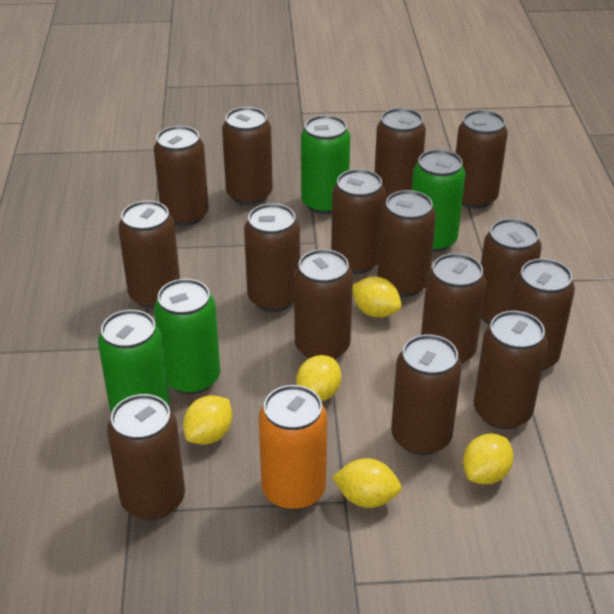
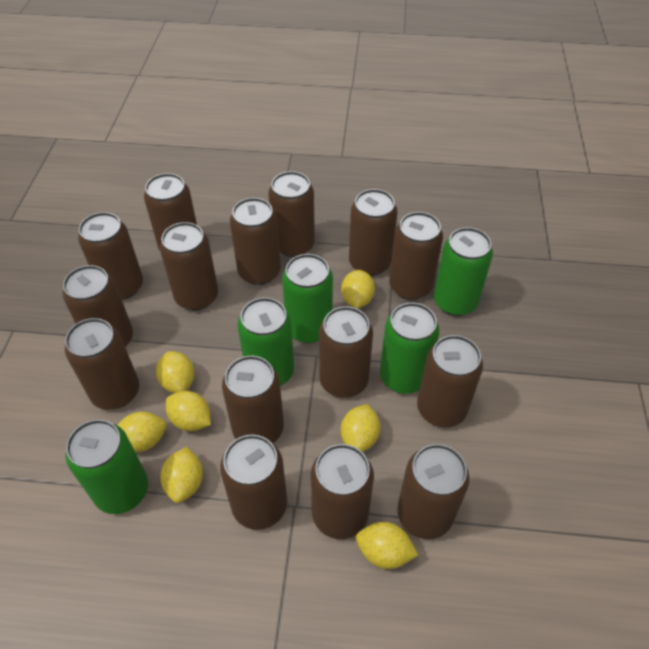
green can: [98,310,170,413] [154,279,220,394] [301,115,350,214] [412,149,466,252] = 4 -> [66,419,148,514] [238,297,294,386] [282,254,333,343] [380,302,439,394] [434,227,493,316] = 5
orange can: [259,385,327,510] = 1 -> none = 0
yellow lemon: [183,395,232,445] [296,355,341,402] [332,458,402,508] [352,277,402,318] [463,434,514,485] = 5 -> [117,412,167,452] [156,351,194,393] [160,447,203,503] [166,391,211,431] [341,270,375,308] [341,404,380,452] [356,522,418,569] = 7

